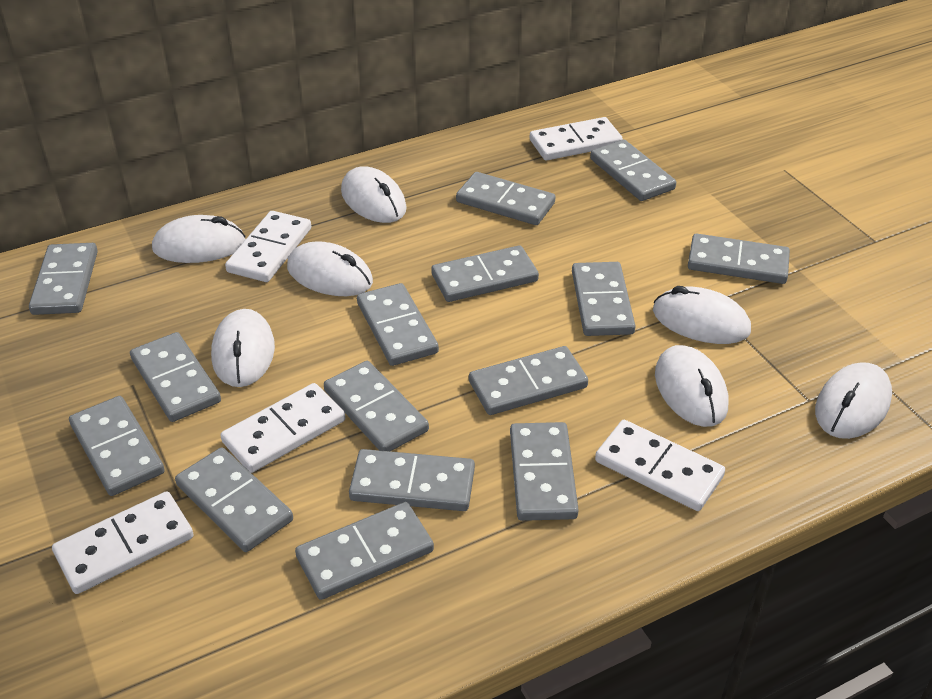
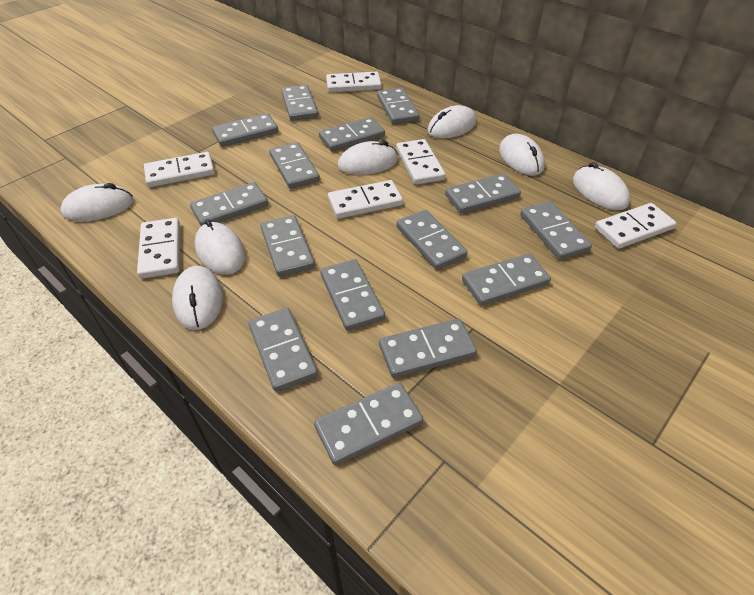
white domino: [52,491,194,594] [220,383,345,473] [225,211,311,282] [530,117,623,160] [595,420,725,511] = 5 -> [137,218,180,279] [144,152,215,187] [326,71,382,93] [328,180,403,219] [396,139,446,185] [595,203,676,249] = 6

